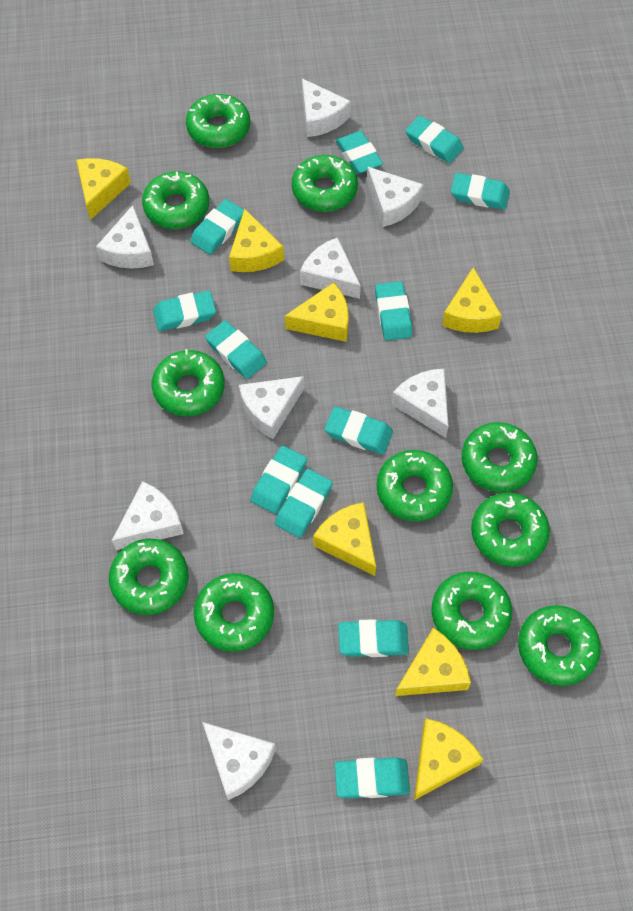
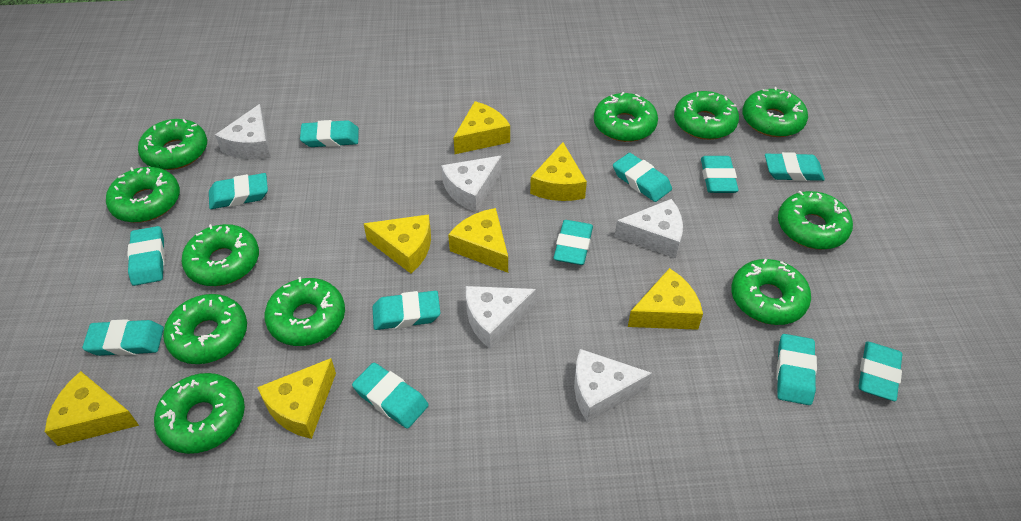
white cheese: [96,205,154,268] [112,481,184,550] [202,722,276,800] [239,376,304,439] [300,237,361,299] [302,78,351,137] [367,166,424,227] [392,369,449,438] = 8 -> [215,104,271,159] [441,156,502,213] [466,286,536,349] [574,349,652,422] [615,199,683,258] = 5

